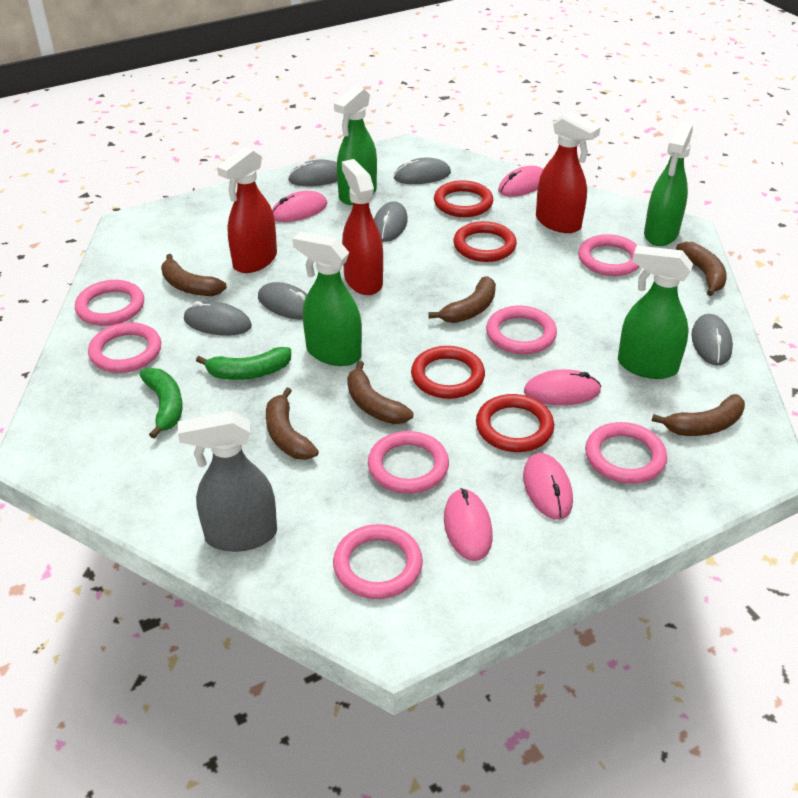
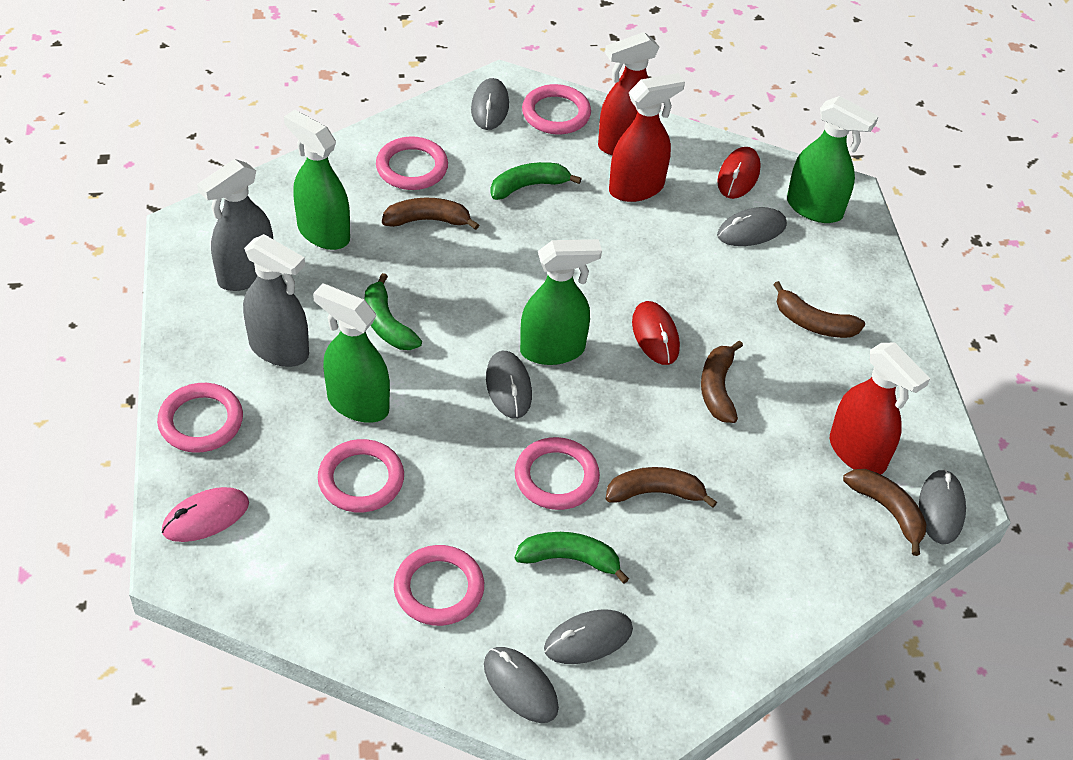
brown banana: [161,254,227,296] [266,388,319,460] [347,361,413,424] [428,276,496,323] [652,394,745,436] [676,242,727,296] = 6 -> [382,198,479,230] [606,467,717,508] [701,340,743,423] [773,281,865,338] [843,469,927,556] = 5
green banana: [140,368,183,439] [196,347,291,380] = 2 -> [365,273,422,350] [490,162,582,200] [515,532,629,584] = 3
grey spray bottle: [178,411,277,552] = 1 -> [197,159,273,291] [243,234,309,367] = 2
pink mouse: [272,191,327,222] [444,488,493,561] [498,166,543,197] [523,453,573,520] [524,369,601,405] = 5 -> [162,487,249,542] = 1
pink ring: [75,280,144,326] [88,322,161,373] [333,524,423,599] [368,431,449,494] [486,305,557,354] [578,234,640,276] [585,422,667,484] = 7 -> [157,383,243,453] [318,439,404,512] [376,136,448,190] [394,545,484,626] [515,437,600,510] [522,84,591,134] = 6
red mouse: none = 0 -> [632,301,680,365] [717,147,761,199] = 2
red ring: [411,346,485,399] [434,180,493,217] [453,221,517,262] [476,394,554,452] = 4 -> none = 0

